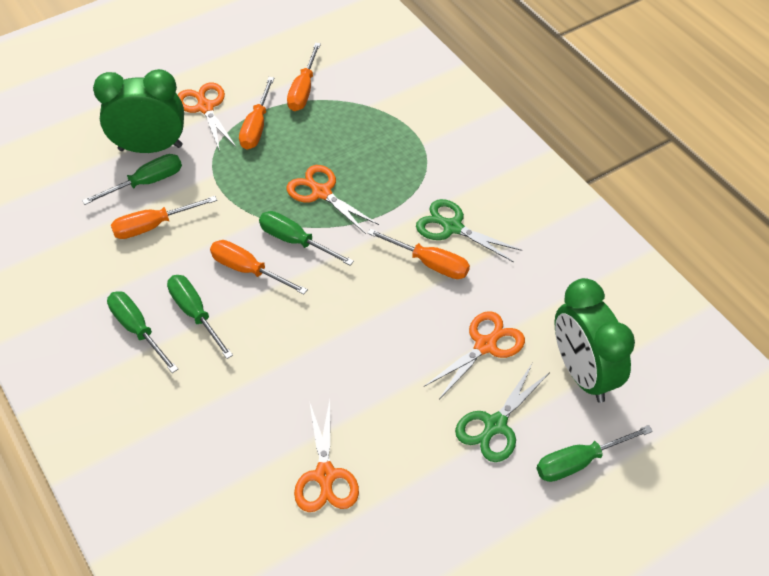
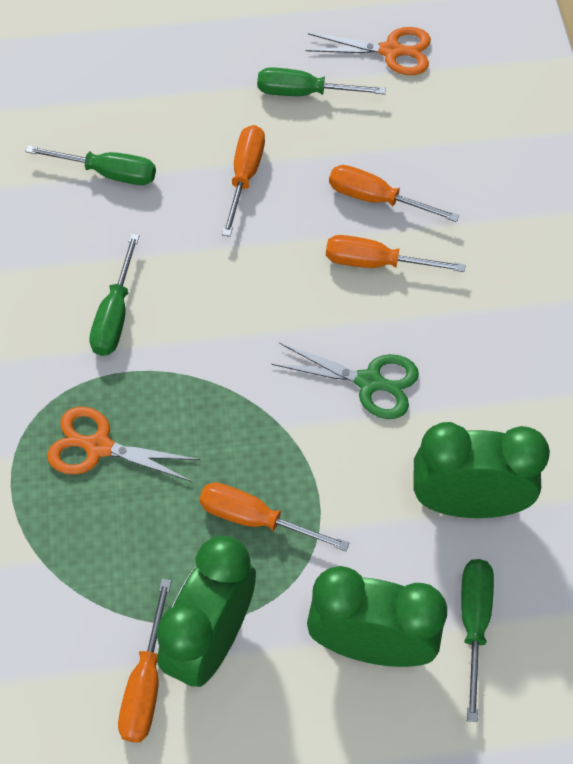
green clock: [93,69,184,153] [555,278,635,403] = 2 -> [156,535,256,687] [307,566,447,667] [413,422,550,518] = 3
green scissors: [416,199,522,262] [455,364,550,462] = 2 -> [271,343,419,419] = 1
green screwdriver: [82,154,182,205] [107,291,178,373] [167,275,233,359] [259,211,354,266] [536,425,653,482] = 5 -> [25,145,156,185] [89,233,140,356] [257,67,386,96] [461,559,494,722] = 4
orange scissors: [178,83,236,151] [287,165,379,234] [294,400,359,512] [424,311,525,399] = 4 -> [47,406,200,482] [306,27,431,75] = 2

